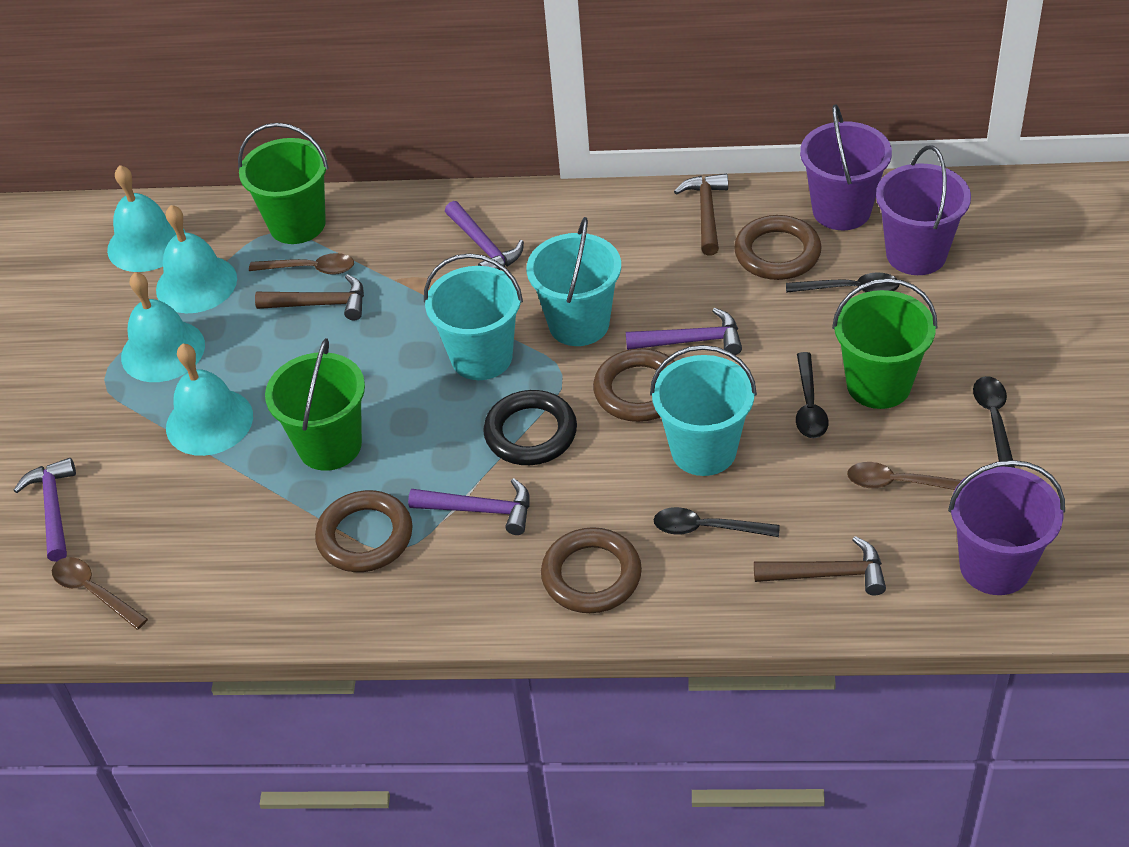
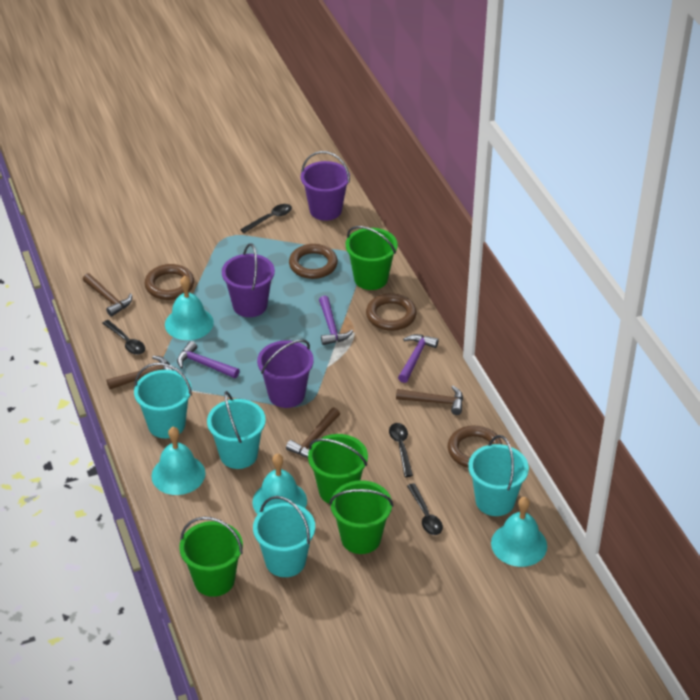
black ring: [483,390,577,465] = 1 -> none = 0
brown hammer: [255,274,364,320] [674,174,728,256] [754,536,886,595] = 3 -> [83,273,132,317] [107,356,174,389] [286,408,340,458] [396,386,463,415] = 4
brown spoon: [52,557,148,630] [249,253,354,275] [847,462,962,490] = 3 -> none = 0
green bucket: [238,123,328,244] [265,338,365,471] [832,278,938,409] = 3 -> [179,516,243,597] [308,434,368,504] [329,480,393,554] [346,226,398,290] = 4
purple hammer: [13,458,76,562] [408,478,530,535] [445,201,524,270] [626,308,742,355] = 4 -> [177,341,240,378] [319,296,353,345] [398,334,439,383] = 3
turquoise bucket: [424,253,523,380] [526,217,621,346] [650,345,757,476] = 3 -> [134,363,192,438] [207,391,266,469] [253,496,315,577] [468,435,529,516] = 4

